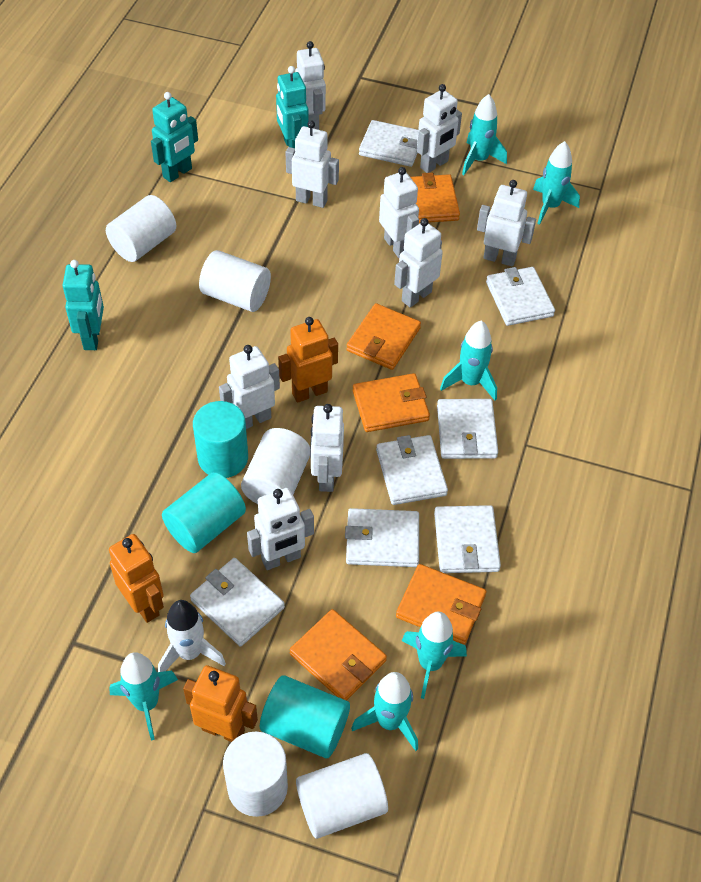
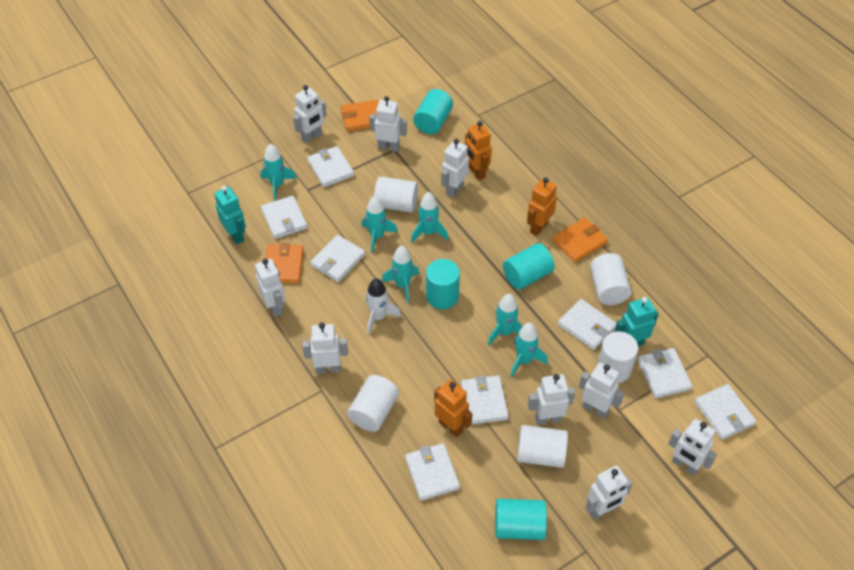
orange wallet: [289,609,387,701] [346,303,421,370] [353,373,430,432] [396,564,486,645] [410,173,460,223] = 5 -> [265,243,304,283] [341,100,379,132] [552,218,608,262] = 3
turquoise cylinder: [162,472,246,553] [193,401,248,478] [260,676,350,758] = 3 -> [413,89,453,134] [426,259,460,309] [495,499,547,540] [503,243,555,290] = 4
turquoise robot: [62,260,104,350] [151,92,198,182] [276,66,308,148] = 3 -> [214,186,246,244] [615,297,659,346] = 2
white wallet: [190,558,285,647] [345,508,419,567] [359,120,418,167] [376,435,448,505] [434,505,501,573] [437,399,498,459] [486,267,555,326] = 7 -> [261,196,307,239] [307,146,354,187] [310,235,365,282] [405,443,460,501] [461,375,509,425] [558,299,617,350] [638,348,692,398] [695,384,756,440] = 8

